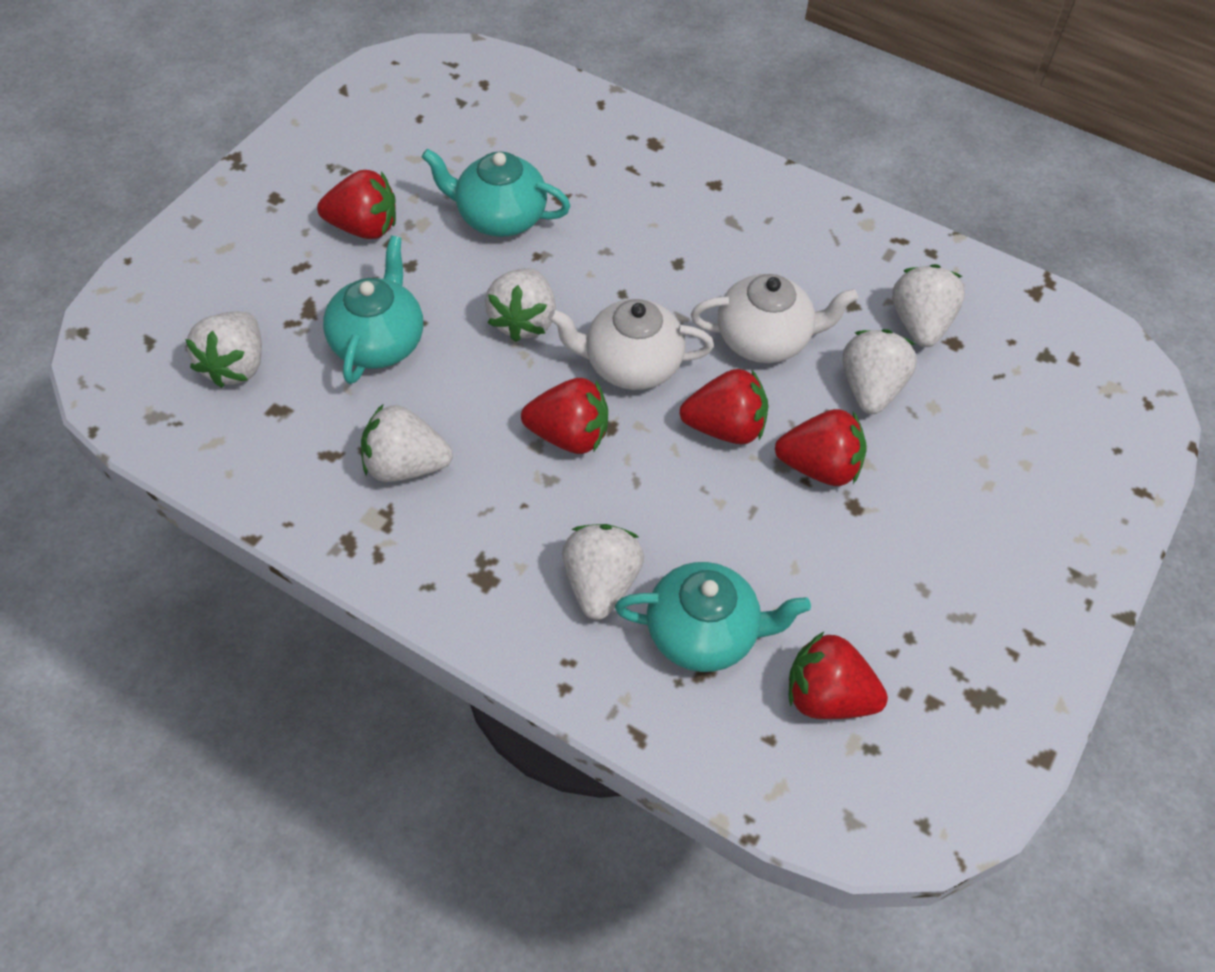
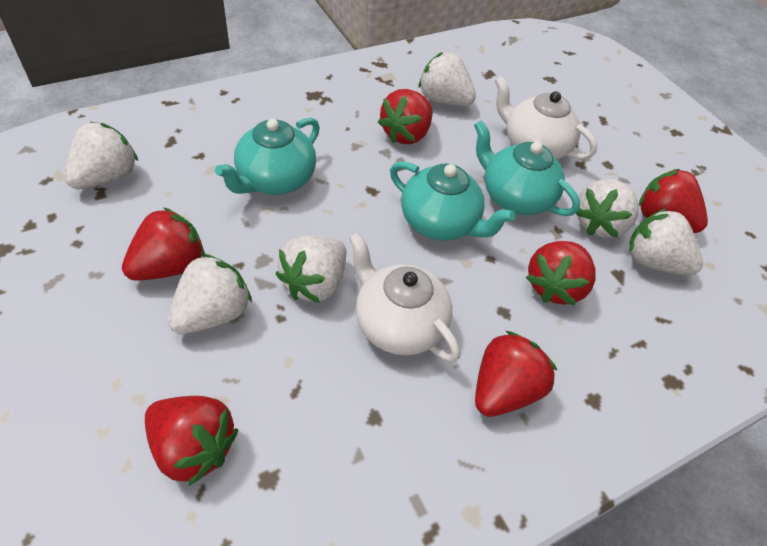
red strawberry: [317,170,396,239] [521,378,608,454] [680,369,768,444] [775,409,867,486] [789,632,888,719] = 5 -> [122,207,205,281] [145,396,238,486] [378,89,433,144] [475,331,557,417] [526,241,596,306] [639,169,708,233] = 6

